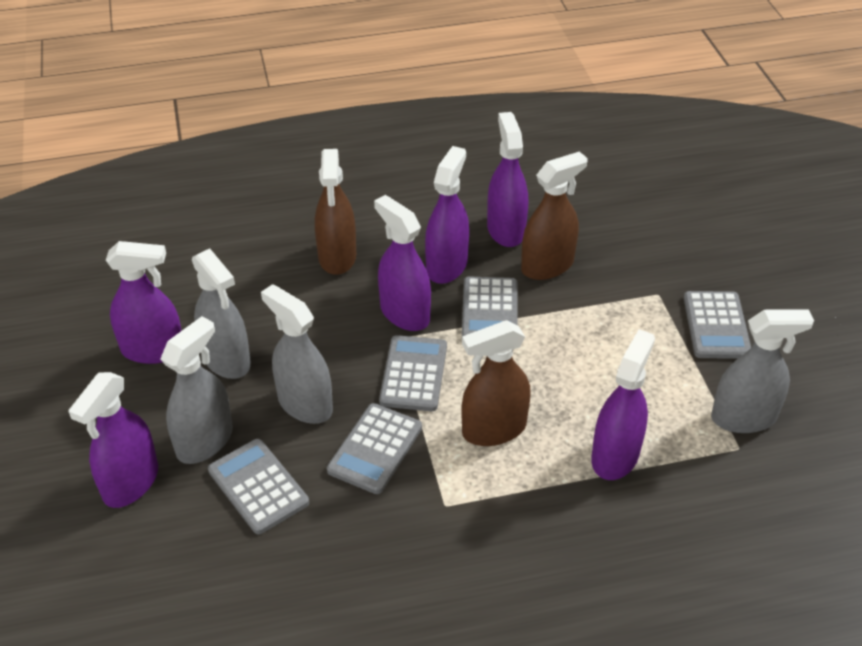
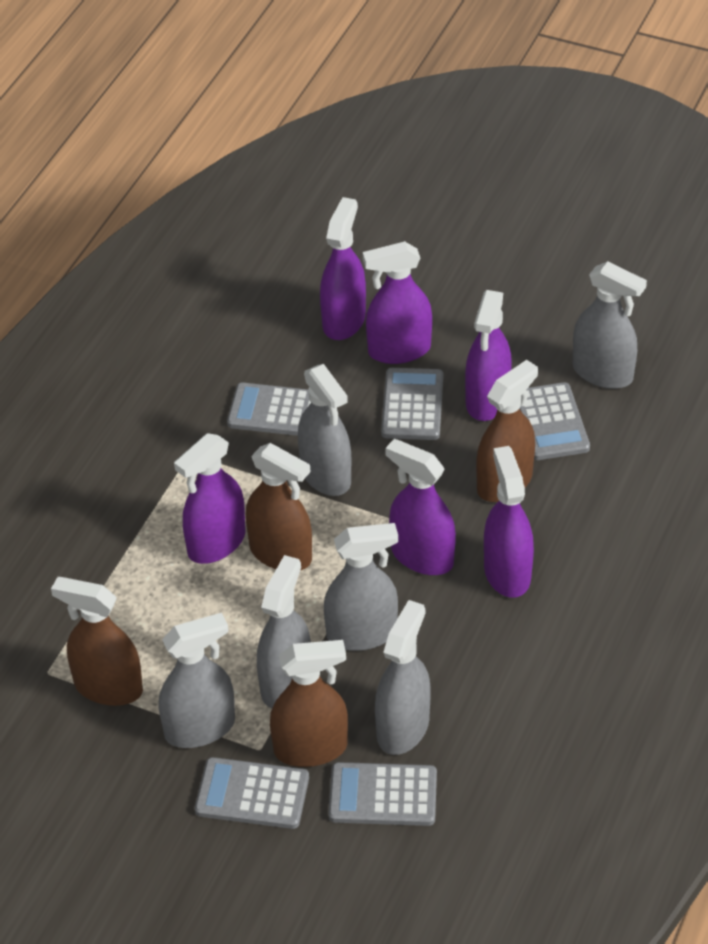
brown spray bottle: [315,149,356,275] [461,320,531,446] [521,151,588,280] = 3 -> [51,577,143,706] [245,443,312,571] [270,640,348,767] [476,360,538,502] = 4
grey spray bottle: [160,316,233,464] [192,249,251,379] [261,284,333,424] [711,309,814,433] = 4 -> [159,613,235,748] [257,555,311,708] [298,364,351,496] [324,523,398,651] [375,600,431,755] [573,261,647,389] = 6

